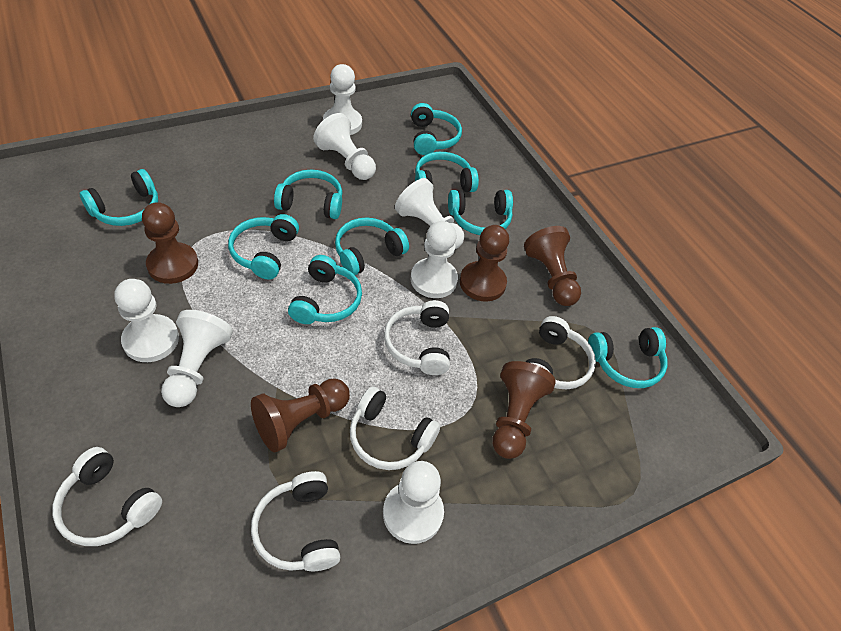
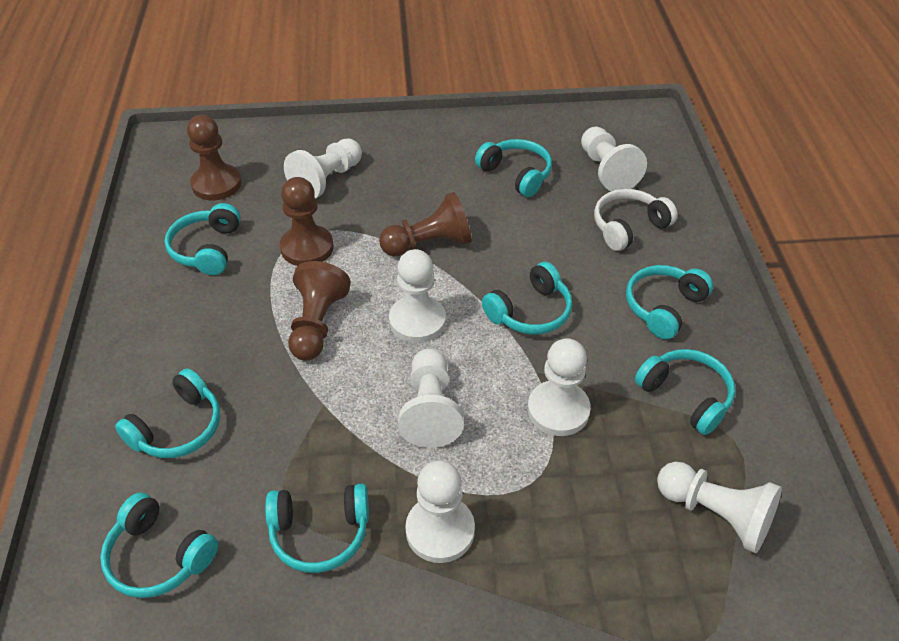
brown pawn: [142,202,198,284] [251,379,350,453] [460,225,509,302] [492,361,556,459] [524,226,581,306] = 5 -> [187,115,241,200] [280,177,334,266] [288,261,351,360] [379,192,472,256] = 4
turquoise headphones: [80,169,158,226] [228,214,299,280] [274,170,342,219] [288,255,362,324] [335,218,409,275] [411,103,462,155] [415,152,479,192] [448,190,513,235] [588,327,668,388] = 9 -> [100,493,218,598] [115,368,220,458] [165,203,241,275] [265,484,369,573] [475,139,552,197] [482,262,572,334] [626,265,713,339] [635,349,735,435] = 8
white headphones: [52,447,162,546] [251,471,340,571] [350,386,440,470] [384,300,450,375] [526,316,596,389] = 5 -> [594,189,678,251] = 1

